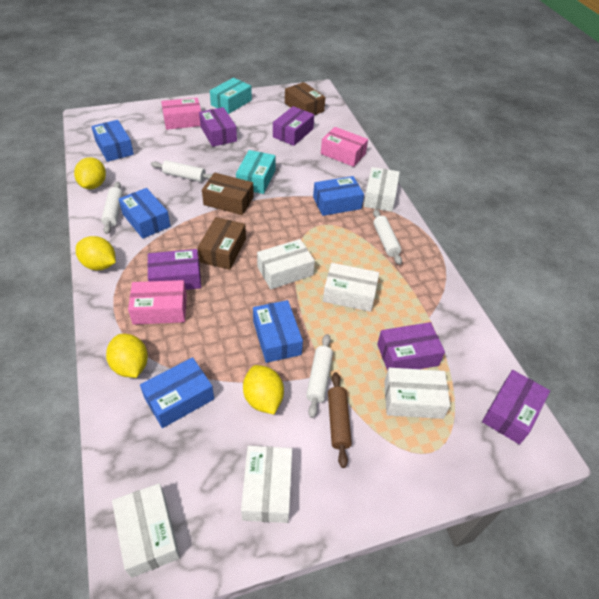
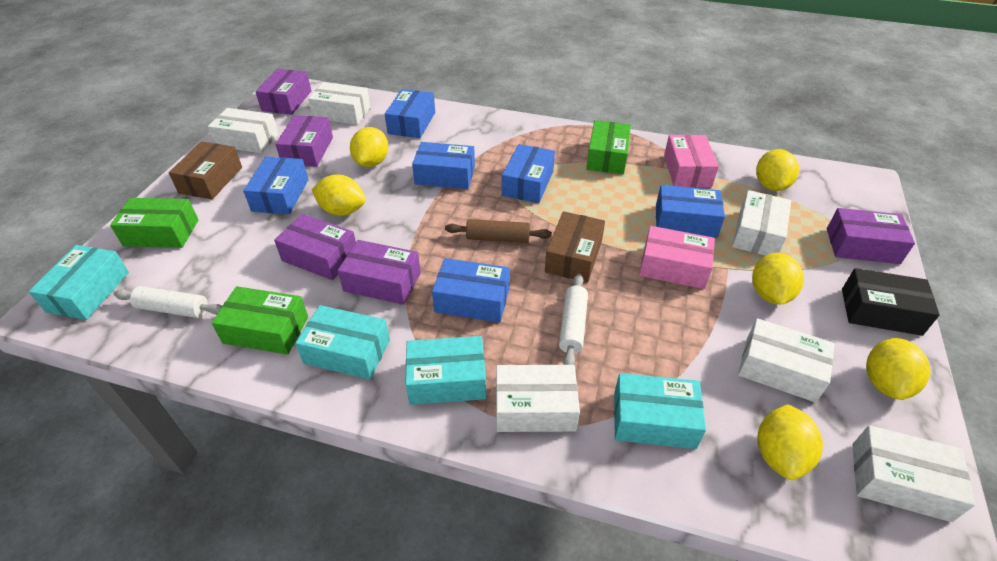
black box: none = 0 -> [842,268,940,336] = 1
blue box: [91,120,134,162] [119,188,171,239] [140,357,214,428] [253,300,303,363] [313,176,364,216] = 5 -> [243,157,309,214] [385,89,435,138] [412,142,475,189] [432,258,510,323] [502,144,555,203] [656,185,725,238] = 6
brown box: [198,217,246,270] [202,173,254,215] [285,82,325,115] = 3 -> [169,141,242,199] [545,211,605,283] = 2
green box: none = 0 -> [110,198,198,248] [212,286,308,355] [586,120,631,174] = 3
pink box: [128,280,187,325] [161,98,201,130] [321,127,368,167] = 3 -> [639,226,715,289] [664,135,719,187] = 2
turquoise box: [210,78,252,114] [236,150,276,194] = 2 -> [29,245,129,320] [295,305,390,380] [405,336,486,405] [614,373,706,449] = 4
white rolling pin: [101,182,123,234] [151,160,213,182] [306,334,333,418] [373,209,402,265] = 4 -> [114,286,222,318] [559,274,588,365] = 2
yellow lemon: [74,157,106,189] [76,236,116,270] [106,334,148,378] [243,365,284,414] = 4 -> [312,174,366,216] [350,127,388,167] [752,253,804,305] [756,149,799,191] [758,404,823,480] [866,338,930,400] = 6

